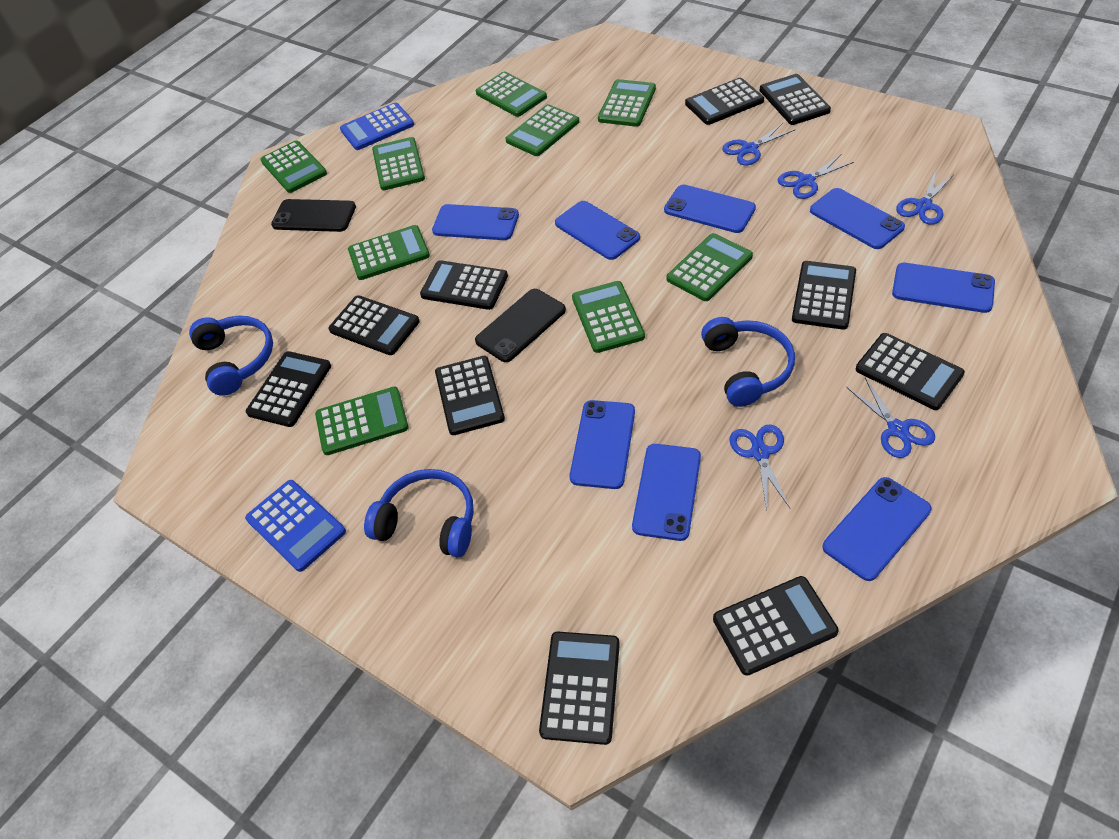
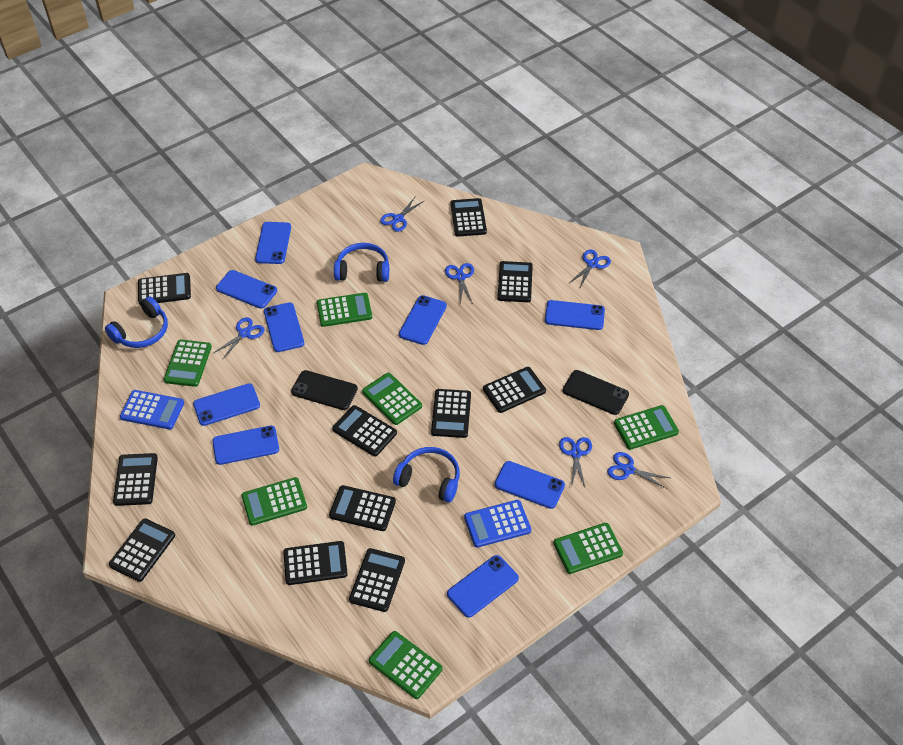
black calculator: [246,351,331,427] [328,295,420,355] [420,260,508,310] [435,356,505,435] [539,632,620,745] [685,78,764,125] [713,576,839,676] [759,74,831,125] [792,261,856,330] [856,333,965,410] = 10 -> [109,518,175,582] [113,453,158,506] [138,273,191,305] [283,541,348,585] [329,485,396,531] [332,405,397,457] [349,548,405,612] [431,389,471,438] [450,198,487,237] [483,367,546,413] [497,261,533,302] = 11
blue phone: [432,204,519,240] [555,201,640,260] [570,400,635,489] [632,444,701,541] [664,184,756,233] [810,188,905,249] [822,477,932,581] [892,263,995,313] = 8 -> [193,384,260,426] [212,426,279,465] [216,270,277,309] [255,222,291,264] [264,303,304,352] [399,295,447,345] [447,555,519,618] [495,461,565,509] [545,300,605,330] = 9
blue scissors: [722,123,795,165] [729,424,790,511] [777,154,854,199] [846,378,935,458] [896,170,954,225] = 5 -> [212,317,265,360] [380,197,425,232] [445,263,474,304] [559,437,592,487] [568,249,611,289] [607,452,670,489] = 6
green calculator: [260,141,327,193] [315,387,409,455] [348,225,430,280] [372,137,425,190] [476,71,547,117] [505,104,579,156] [572,281,645,353] [598,79,656,127] [667,233,753,301] = 9 -> [163,340,212,387] [241,477,307,526] [317,293,372,327] [362,373,422,425] [369,631,443,699] [553,523,623,574] [614,405,679,450] = 7

